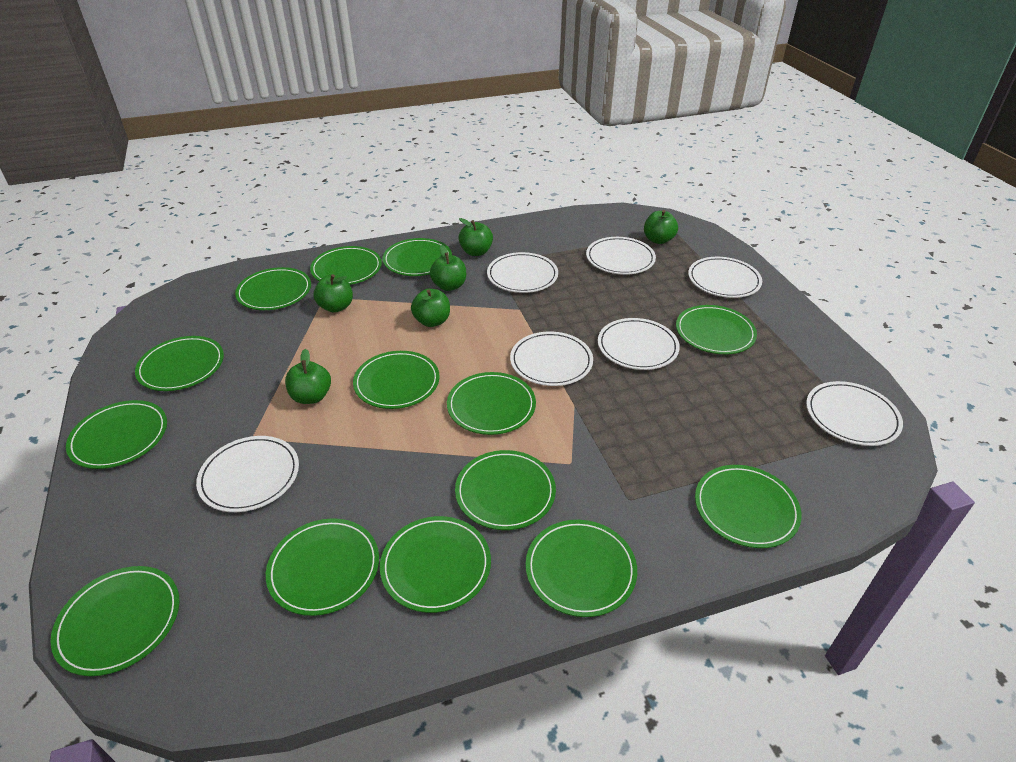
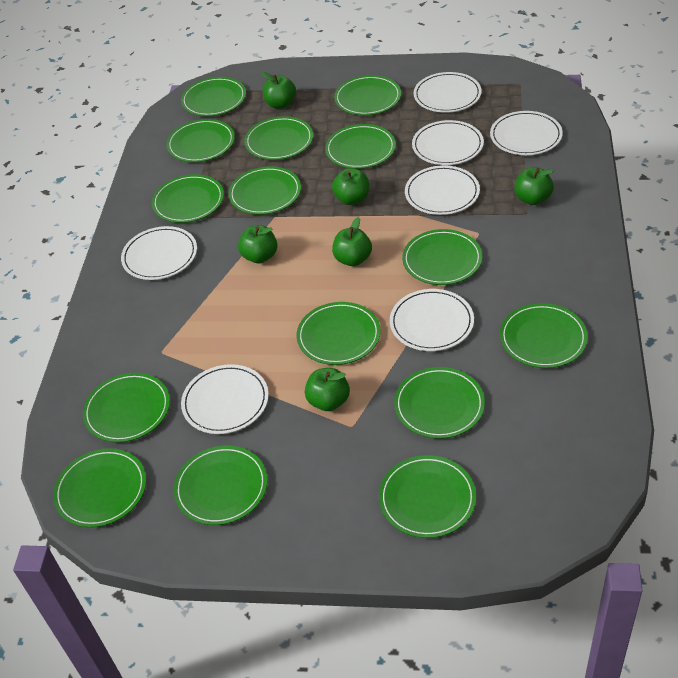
green plate: [50,566,180,676] [66,400,167,469] [135,336,224,391] [235,267,311,310] [266,518,379,616] [310,246,382,285] [353,351,440,409] [380,516,491,613] [382,238,452,276] [447,372,536,435] [455,450,556,530] [526,520,637,617] [676,305,757,354] [695,465,802,548] = 14 -> [53,448,146,528] [83,373,170,443] [152,174,224,223] [166,119,235,162] [174,446,267,525] [181,77,246,116] [228,166,301,215] [244,116,313,160] [297,302,381,365] [325,124,396,169] [334,75,401,115] [379,455,476,538] [394,367,485,439] [402,229,482,285] [500,303,588,368] = 15

